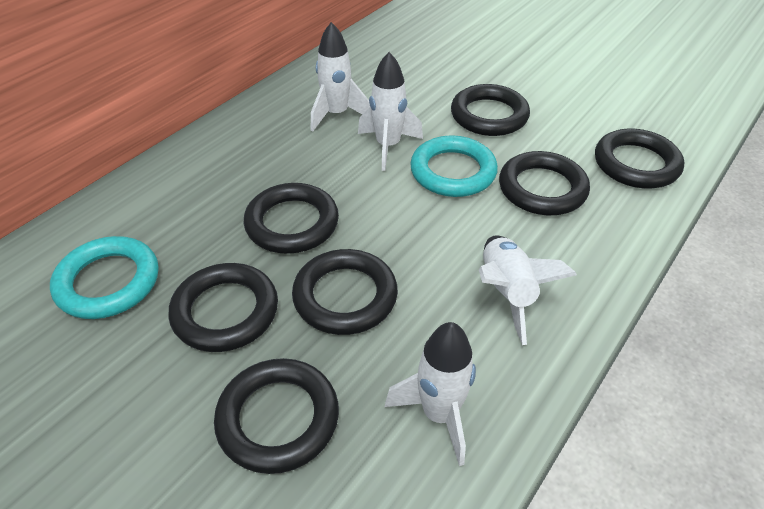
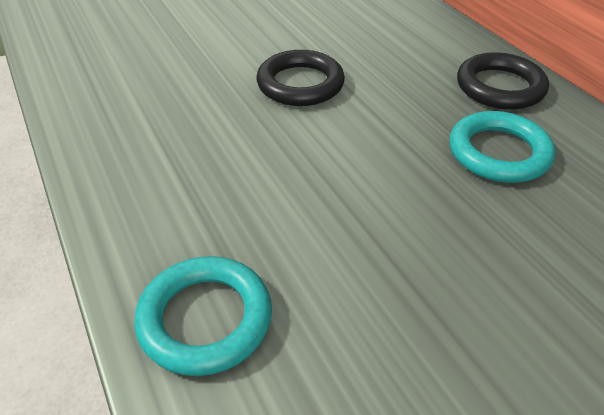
black ring: [169,263,278,352] [214,358,339,474] [244,183,339,254] [292,249,398,335] [451,84,530,136] [499,151,590,215] [595,128,684,189] = 7 -> [257,50,345,106] [457,52,549,110] = 2
white rocket: [311,22,370,132] [358,52,423,171] [385,322,476,466] [479,235,577,345] = 4 -> none = 0

